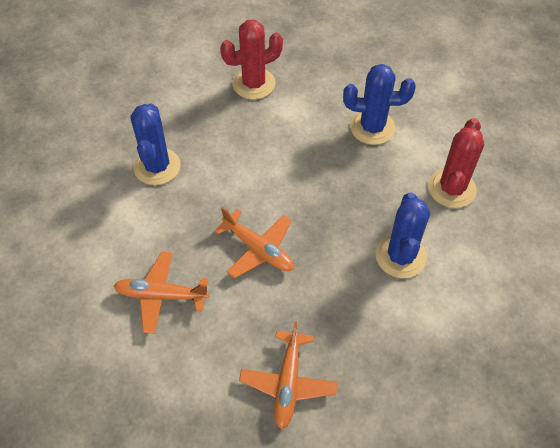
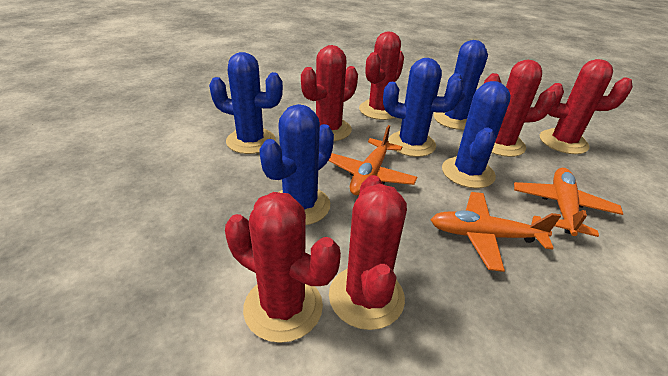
blue cactus: [131,104,181,185] [343,64,416,145] [376,192,430,278] = 3 -> [209,52,283,154] [259,104,334,225] [383,58,464,157] [434,40,488,130] [442,81,511,188] = 5
red cactus: [220,19,283,100] [428,118,484,208] = 2 -> [225,192,341,343] [301,45,358,141] [329,175,407,330] [359,32,404,120] [484,60,556,157] [540,59,633,154] = 6

